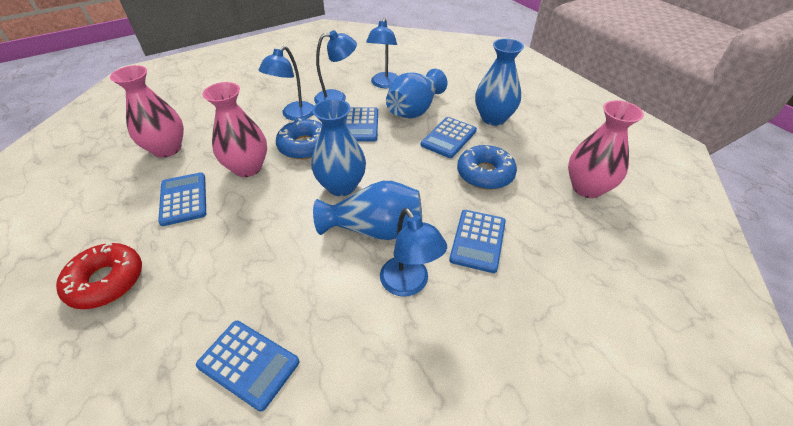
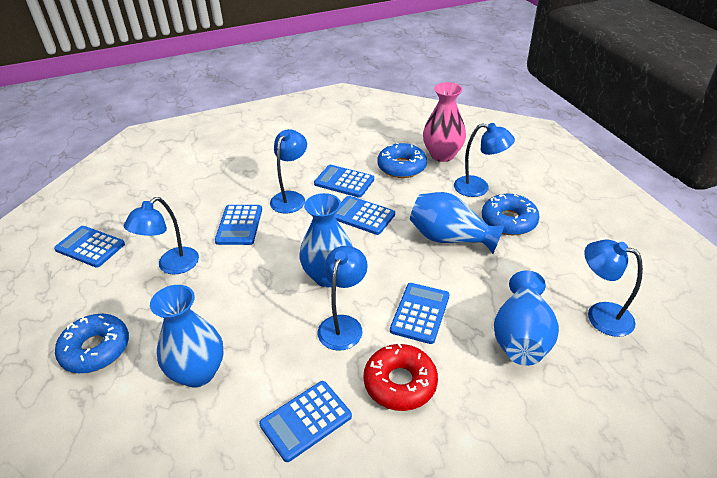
blue calculator: [158,172,206,226] [196,321,299,411] [344,107,378,142] [421,117,477,158] [449,210,506,273] = 5 -> [54,226,125,268] [215,205,262,245] [259,381,352,462] [314,165,374,198] [334,196,395,235] [390,283,449,344] = 6
blue donut: [276,118,323,159] [457,145,517,190] = 2 -> [55,314,129,373] [377,142,427,178] [482,194,540,235] = 3
blue lamp: [258,46,314,121] [314,30,357,104] [366,18,398,88] [380,208,447,297] = 4 -> [124,197,199,274] [270,129,307,214] [318,246,368,351] [454,123,515,197] [584,240,643,337] = 5
pink vase: [110,65,184,158] [202,82,267,177] [568,100,644,198] = 3 -> [423,82,466,162] = 1

